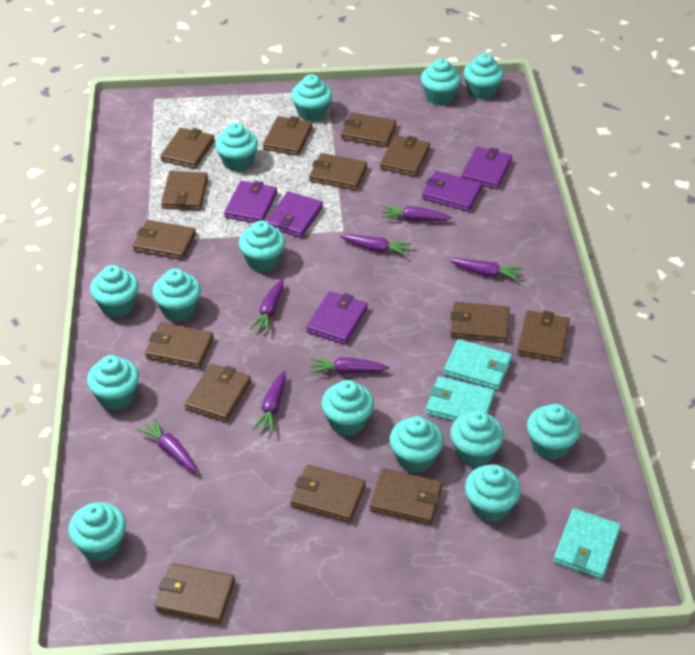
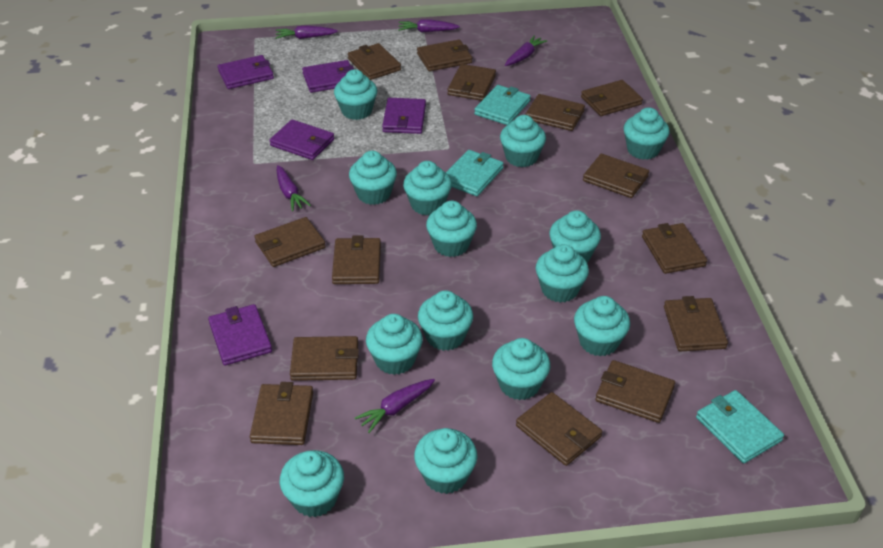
purple carrot: [137,418,198,473] [249,279,284,333] [252,371,286,434] [310,358,389,374] [340,234,412,256] [381,205,452,221] [449,258,523,281] = 7 -> [276,26,338,39] [277,165,311,211] [355,379,435,433] [398,19,460,32] [505,36,547,66] = 5

